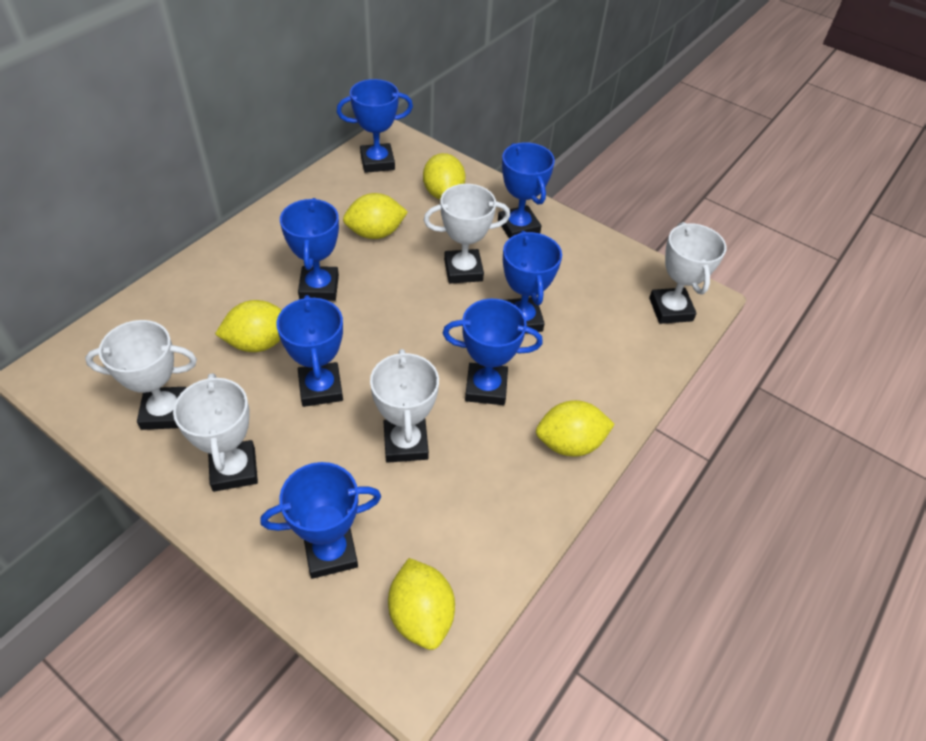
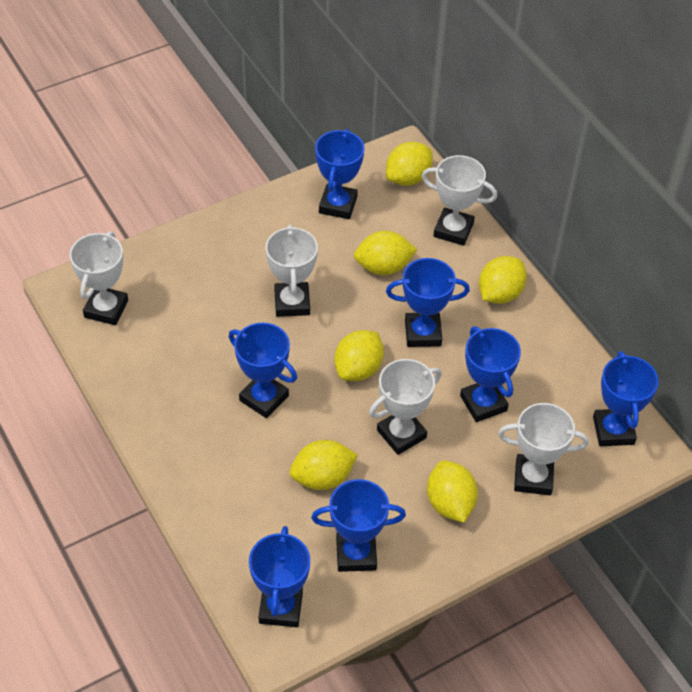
yellow lemon: [215,300,282,352] [343,193,408,239] [388,558,455,650] [423,153,466,199] [536,400,615,457] = 5 -> [290,440,358,490] [334,330,384,381] [354,231,417,275] [386,142,433,186] [427,460,478,523] [479,256,527,304] = 6

